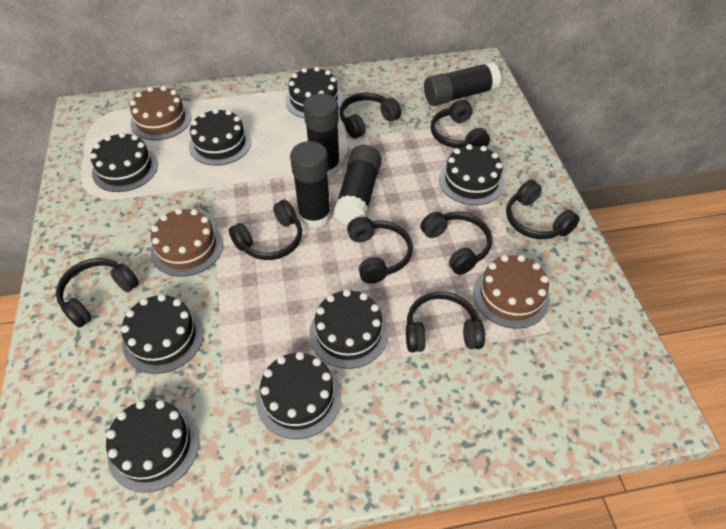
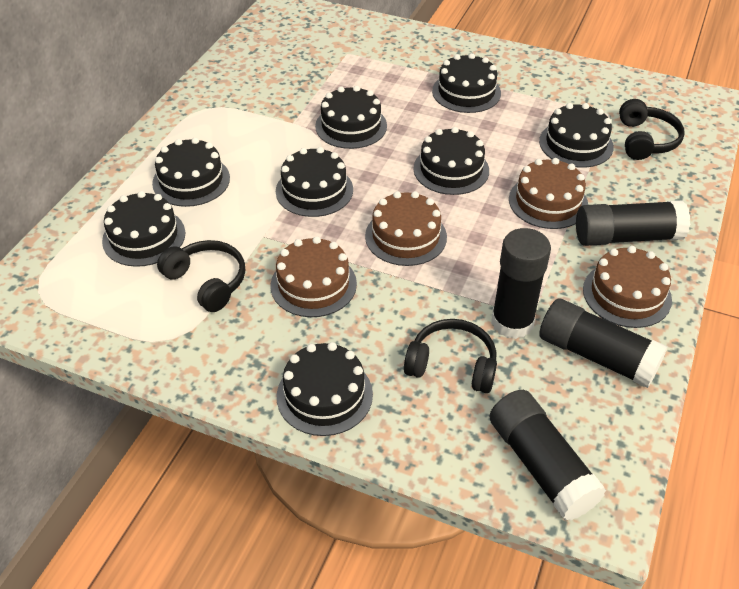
black headphones: [56,258,139,328] [229,200,302,260] [339,93,401,139] [347,217,413,284] [406,291,485,352] [421,212,492,275] [431,100,490,148] [506,180,580,239] = 8 -> [157,240,245,312] [404,319,497,393] [619,99,684,160] = 3
brown cake: [130,86,191,140] [151,208,223,277] [473,255,550,329] = 3 -> [271,236,357,317] [365,191,447,266] [509,158,588,229] [583,246,672,328] = 4

